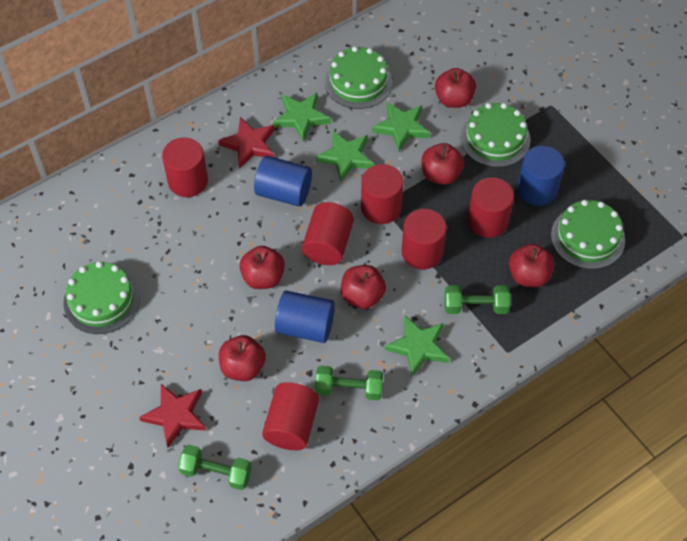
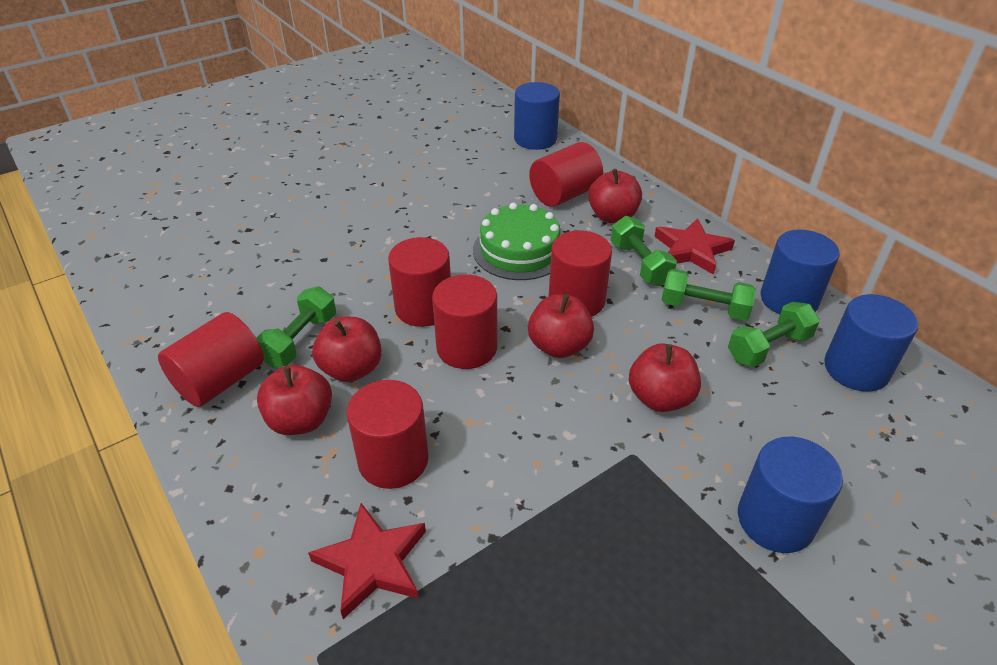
blue cylinder: [254,156,312,207] [275,291,335,343] [517,146,565,206] = 3 -> [514,82,560,150] [738,437,843,553] [761,230,839,314] [824,294,918,392] = 4
green cake: [63,261,140,334] [325,46,392,109] [460,103,531,167] [551,200,625,269] = 4 -> [473,203,560,280] = 1
green dumbbell: [178,445,252,490] [315,365,383,400] [445,285,511,314] = 3 -> [256,287,336,368] [610,216,677,286] [662,269,756,321] [728,302,820,367] = 4
green star: [273,93,331,142] [315,131,374,182] [372,102,430,151] [385,316,449,377] = 4 -> none = 0
red apple: [219,335,266,381] [239,246,285,289] [341,265,386,309] [422,143,464,185] [435,68,476,108] [509,244,554,287] = 6 -> [257,365,332,435] [312,317,382,382] [528,294,594,358] [588,169,642,223] [629,343,701,412] = 5

